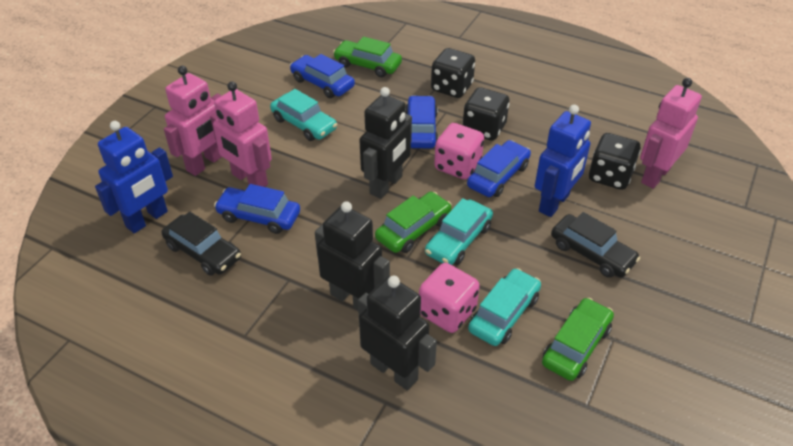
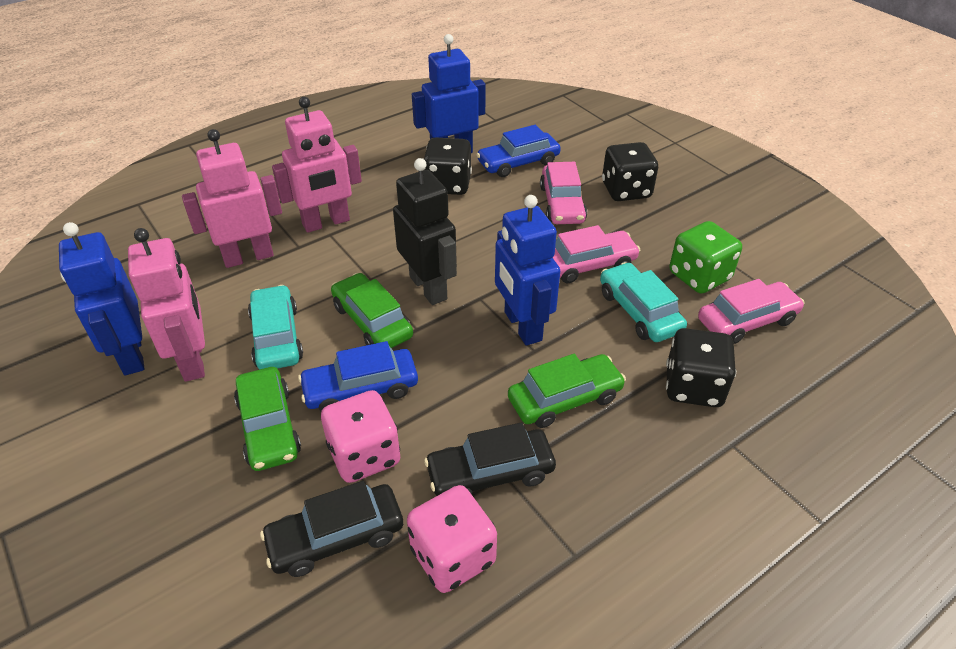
black robot: [315,201,390,310] [358,276,437,391] [359,87,412,199] = 3 -> [393,158,457,305] = 1
blue car: [214,184,300,234] [290,54,355,98] [406,95,438,148] [467,140,531,197] = 4 -> [298,341,418,412] [476,125,561,177] = 2
blue robot: [95,121,173,233] [535,105,591,217] = 2 -> [59,222,144,375] [412,34,486,153] [495,195,560,346] = 3
green dice: none = 0 -> [669,221,742,293] = 1
pink car: none = 0 -> [540,162,587,224] [553,225,640,283] [698,279,804,344] = 3
turquoise car: [270,89,337,141] [425,198,493,265] [468,268,541,346] = 3 -> [248,285,303,370] [600,262,687,342] = 2

